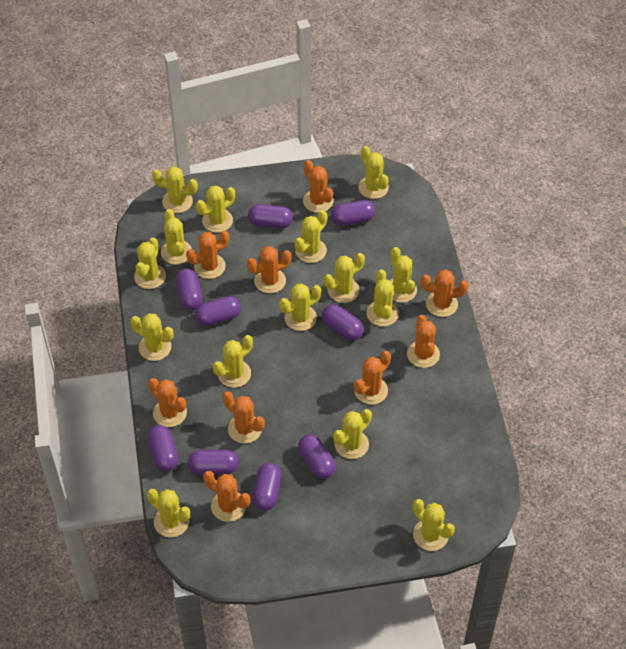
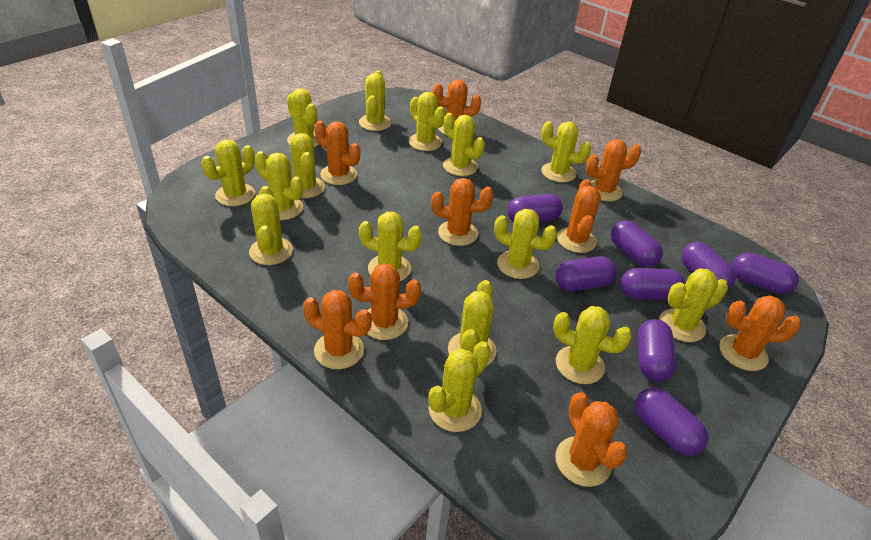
purple capsule: [148,425,179,472] [176,269,203,310] [188,450,239,475] [195,296,241,326] [248,204,293,228] [252,462,282,511] [298,435,336,479] [322,305,364,341] [331,200,375,226] = 9 -> [507,194,563,222] [555,256,617,291] [611,220,663,267] [620,268,686,300] [635,387,708,456] [637,319,676,382] [681,242,736,289] [732,252,799,294] = 8

